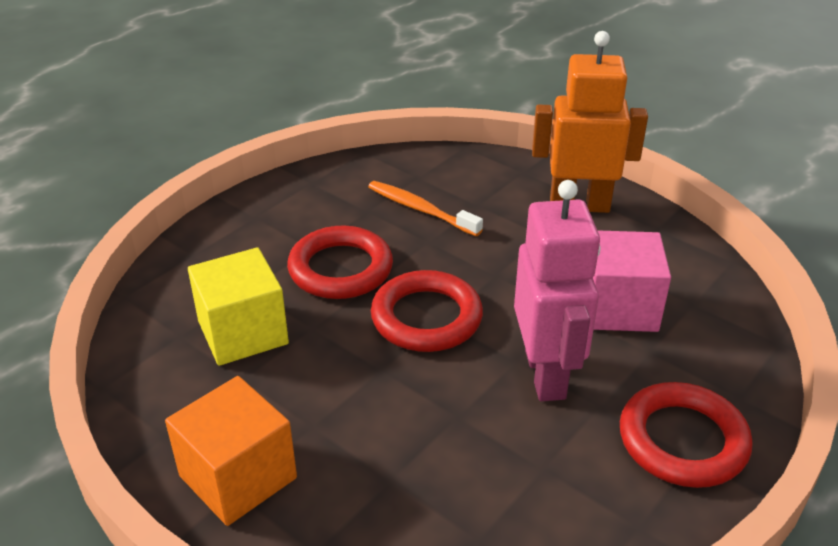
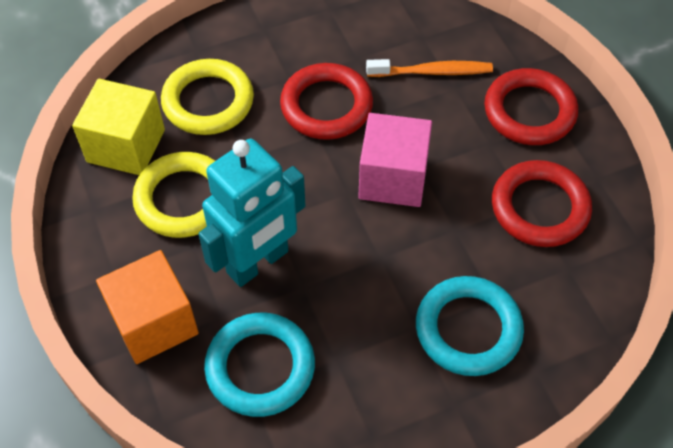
orange robot: [532,31,648,213] = 1 -> none = 0
pink robot: [514,180,600,401] = 1 -> none = 0
turquoise ring: none = 0 -> [204,313,315,417] [416,276,524,376] = 2
turquoise robot: none = 0 -> [198,139,306,287] = 1
yellow ring: none = 0 -> [132,152,215,238] [161,59,254,135] = 2

